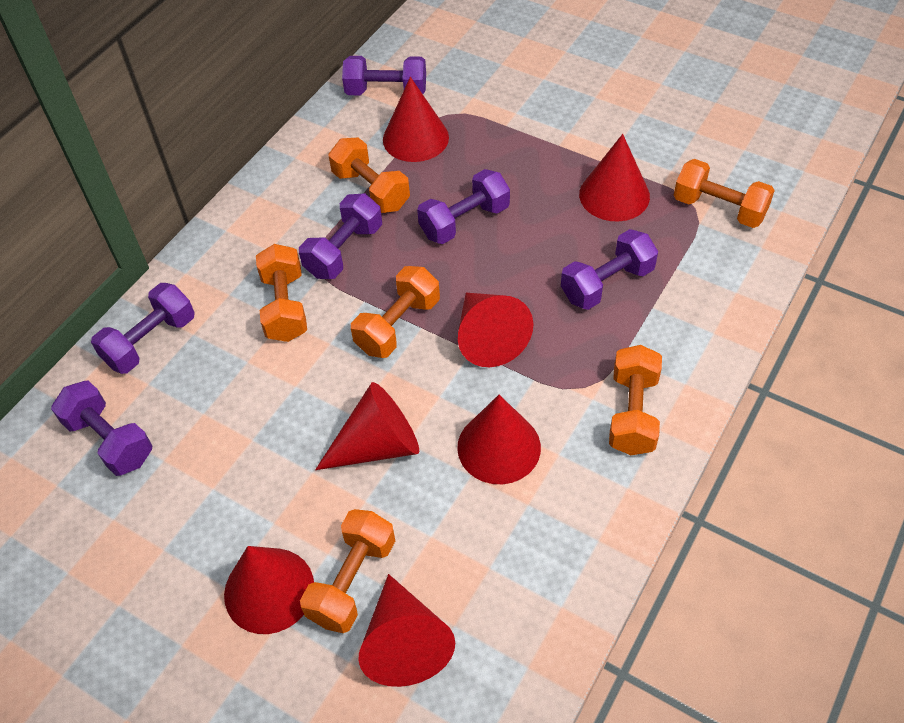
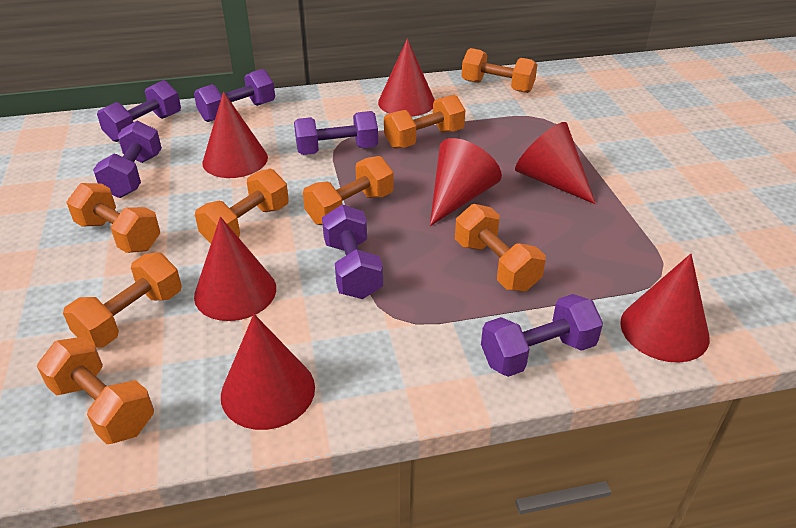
orange dumbbell: [256,244,307,342] [300,509,395,633] [329,138,410,213] [351,266,440,358] [609,345,662,455] [674,159,775,228] = 6 -> [37,336,154,444] [63,252,182,348] [66,183,160,253] [195,169,289,244] [303,156,394,225] [384,95,465,149] [455,204,546,291] [461,48,537,93] = 8

